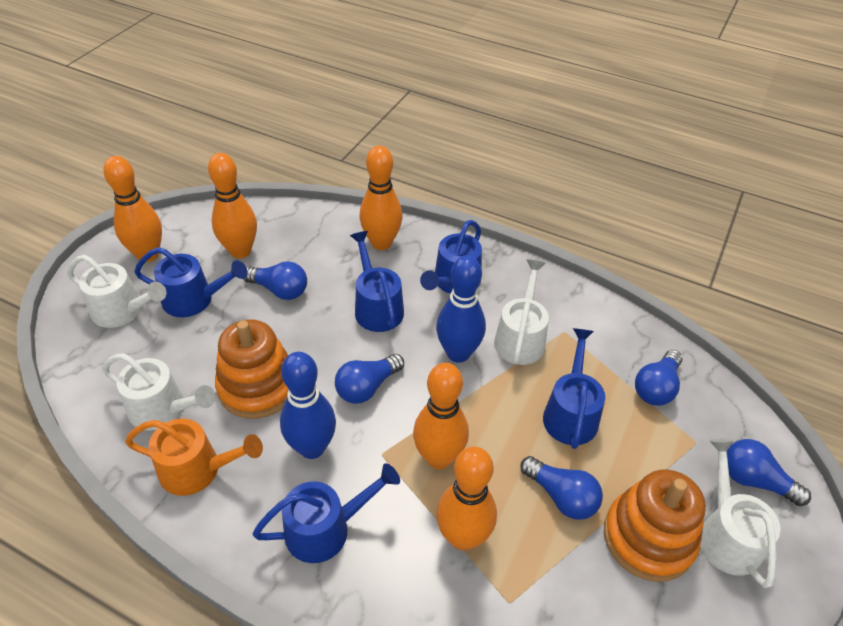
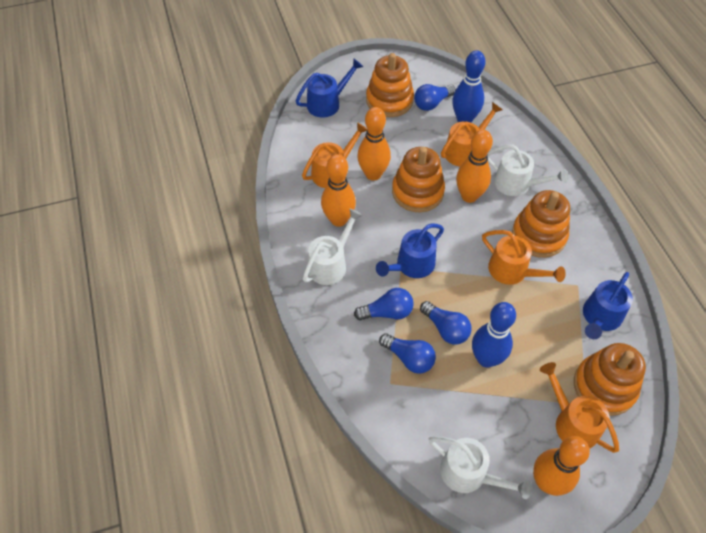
blue light bulb: [243,261,307,300] [335,354,404,404] [520,456,603,520] [635,350,683,406] [727,439,811,506] = 5 -> [354,288,414,320] [379,333,436,374] [414,84,456,111] [420,301,471,344] = 4
blue watering can: [134,247,248,317] [253,463,400,563] [350,231,404,332] [420,220,482,294] [543,328,605,449] = 5 -> [296,59,363,118] [376,223,444,278] [583,272,633,339] = 3
orange bowling pin: [103,156,162,262] [208,153,257,258] [359,145,402,250] [413,363,469,469] [436,447,497,551] = 5 -> [321,154,356,227] [357,107,391,181] [456,130,493,203] [533,436,590,496] = 4
orange stacking toy: [215,319,288,419] [604,469,706,582] = 2 -> [366,53,414,117] [392,147,445,212] [512,190,570,258] [574,343,646,416] = 4
orange watering can: [125,419,263,496] = 1 -> [302,122,367,188] [441,102,503,167] [482,230,566,285] [540,362,619,453] = 4
white watering can: [67,255,167,328] [102,353,215,431] [494,259,549,365] [700,438,780,588] = 4 -> [303,209,363,285] [429,436,532,499] [487,145,568,196] = 3

